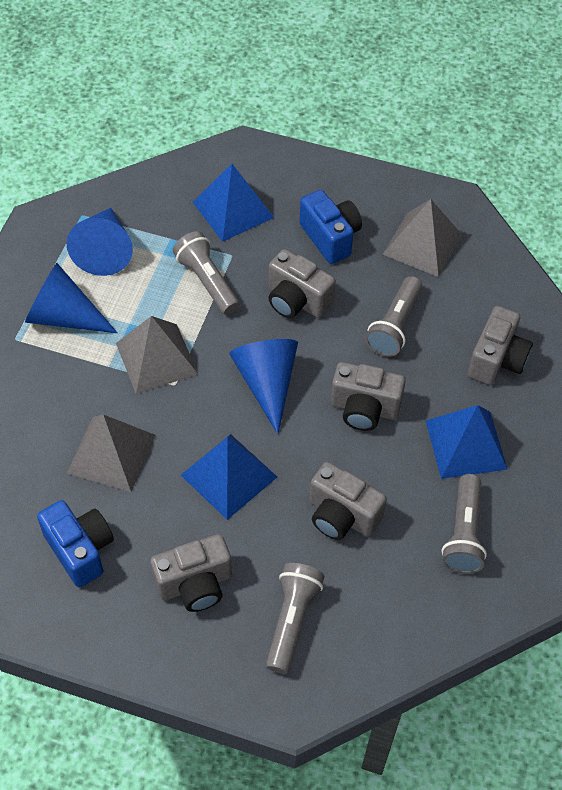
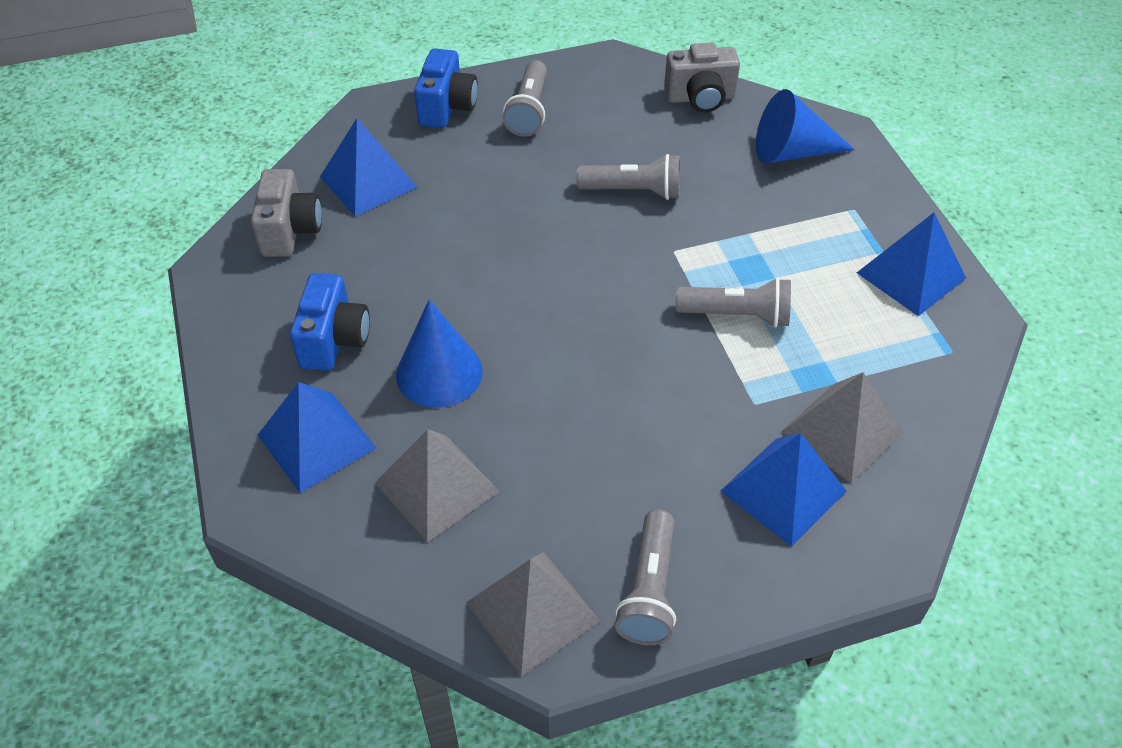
blue cone: [25,263,118,333] [67,208,133,276] [229,339,298,434] = 3 -> [396,300,483,408] [756,89,855,163] = 2
blue pyramid: [181,434,277,520] [193,164,274,242] [426,405,508,479] = 3 -> [258,382,376,493] [320,118,417,217] [721,433,846,547] [857,213,966,316] = 4
grey camera: [150,534,232,612] [268,249,336,318] [309,462,387,540] [331,362,406,431] [468,306,533,385] = 5 -> [251,169,322,257] [664,42,740,112] = 2

